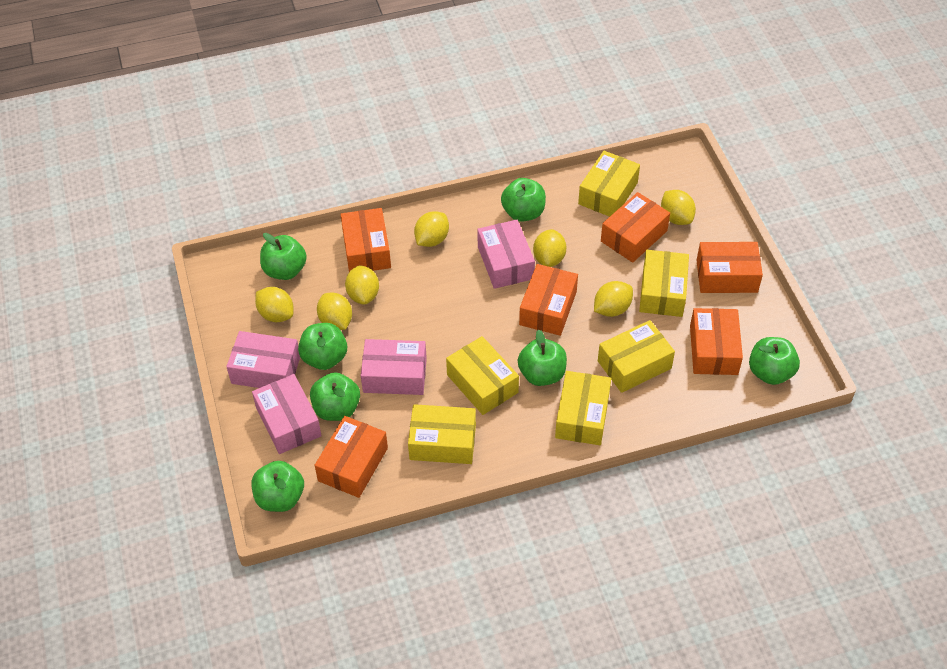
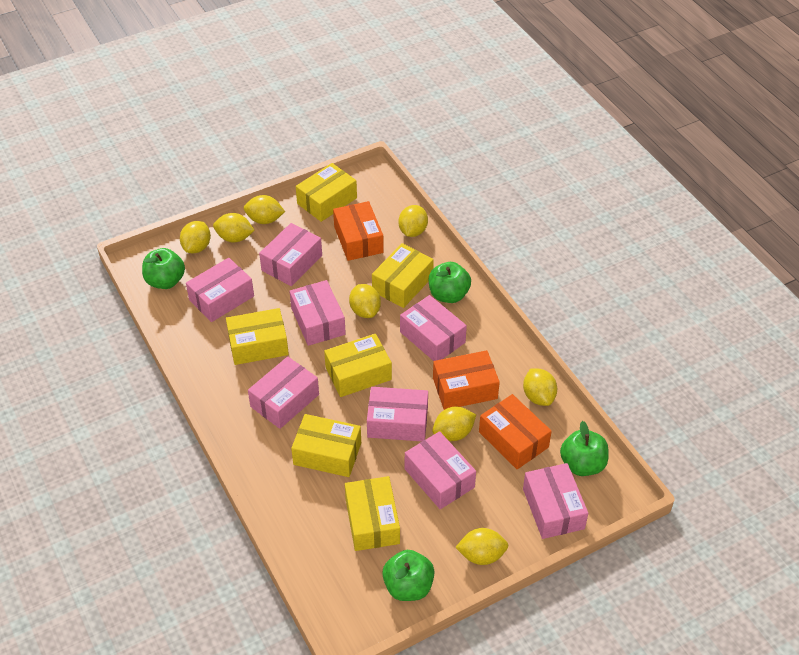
green apple: [252,461,304,512] [260,233,307,280] [298,323,347,370] [310,372,360,421] [501,178,546,222] [518,330,567,386] [749,337,800,385] = 7 -> [142,248,185,289] [382,550,435,601] [429,262,471,303] [560,421,609,476] = 4
orange box: [315,416,388,498] [340,208,391,272] [519,264,578,336] [601,192,670,263] [690,308,743,375] [696,242,763,293] = 6 -> [333,201,384,261] [433,350,500,410] [479,394,552,469] = 3
pink box: [226,331,300,388] [252,374,321,454] [361,339,427,395] [477,220,535,289] = 4 -> [186,258,254,322] [248,356,319,429] [259,223,322,286] [289,280,346,346] [367,387,428,441] [400,295,467,361] [405,431,476,509] [523,463,588,539] = 8
yellow lemon: [255,287,294,322] [317,292,352,330] [345,265,379,305] [414,211,449,247] [533,229,566,267] [594,281,633,317] [661,190,696,225] = 7 -> [180,221,211,253] [213,213,255,242] [244,195,285,224] [349,284,381,318] [399,205,428,237] [432,407,476,441] [455,528,508,565] [523,368,557,406] = 8

